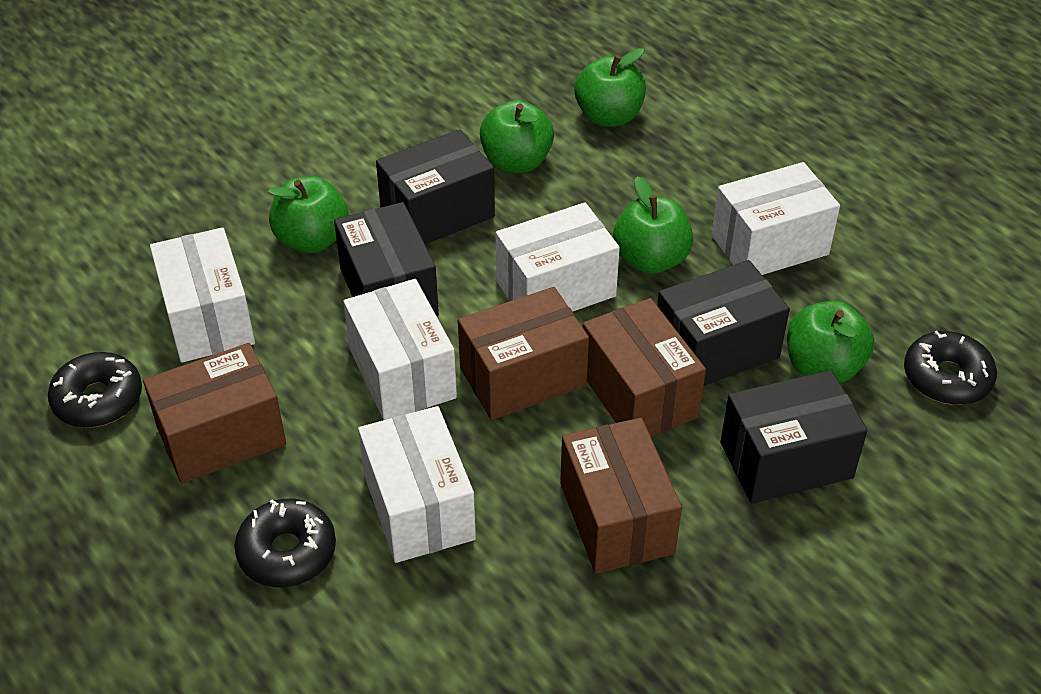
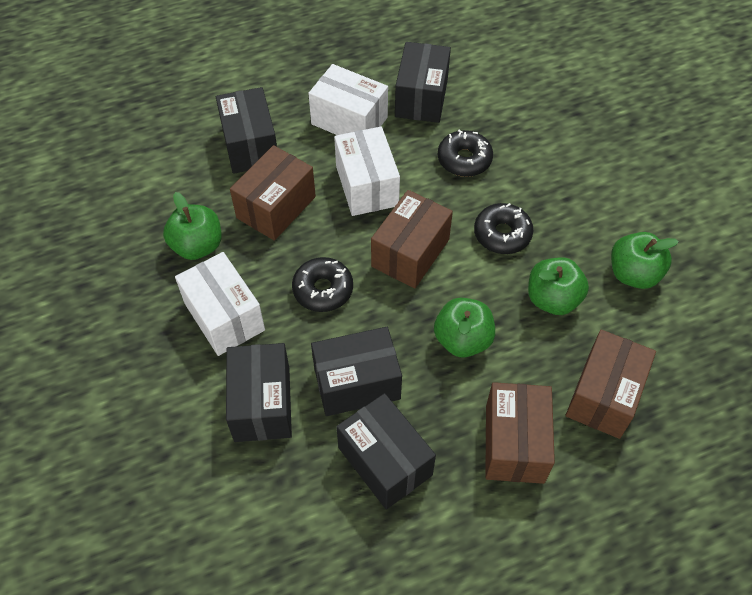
black box: [334,202,439,316] [376,129,495,244] [657,260,790,386] [720,370,868,504] = 4 -> [216,87,277,174] [226,343,292,442] [311,327,402,416] [336,393,436,509] [395,42,451,123] = 5
green apple: [268,176,349,253] [480,100,554,173] [574,48,646,127] [613,177,693,274] [787,301,874,383] = 5 -> [163,192,221,260] [434,298,495,357] [528,257,589,315] [611,232,679,289] = 4
white box: [150,227,255,362] [343,279,457,420] [358,406,476,563] [496,203,620,312] [712,162,840,275] = 5 -> [175,252,265,356] [308,64,388,135] [334,126,400,216] = 3

